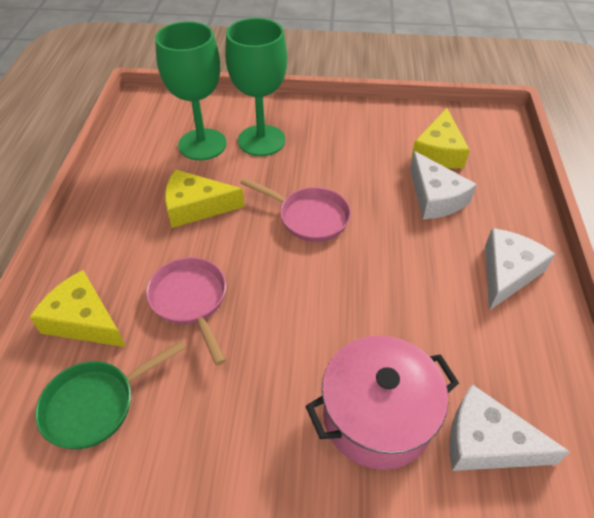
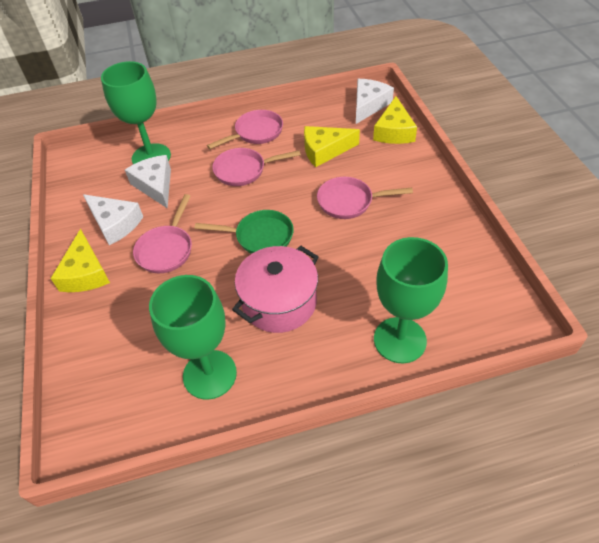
green goblet: [155,21,227,160] [225,18,287,156] = 2 -> [101,61,171,164] [149,275,237,400] [374,237,448,363] = 3
pink pan: [146,257,226,365] [240,178,351,242] = 2 -> [133,194,192,273] [207,110,283,149] [212,148,301,186] [317,177,413,219] = 4

